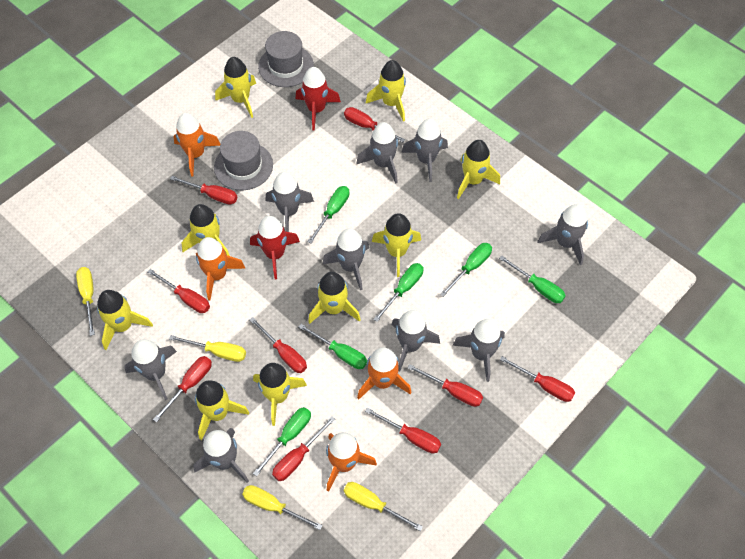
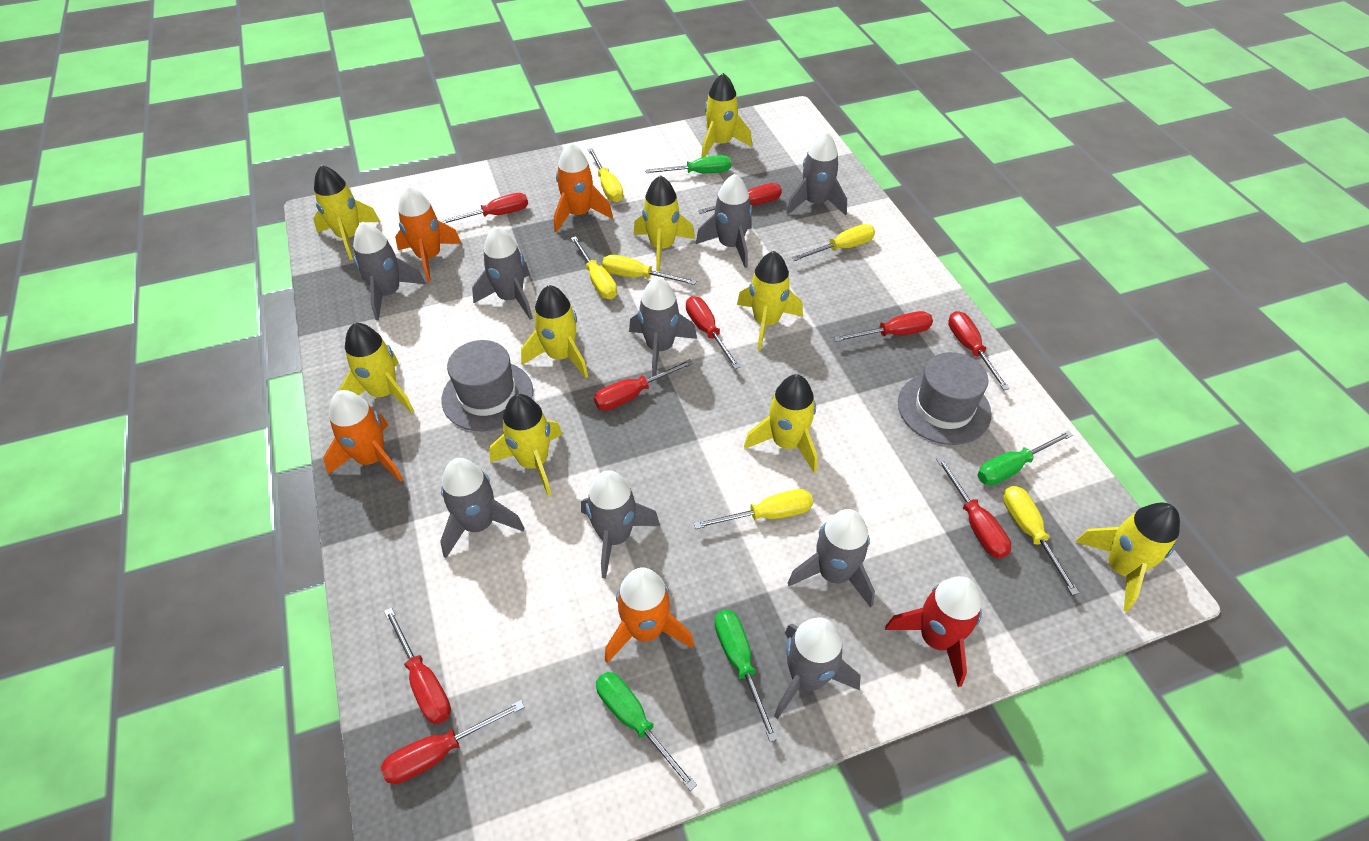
green screwdriver: [253,407,311,477] [299,324,367,369] [307,186,349,243] [373,263,423,322] [440,243,492,297] [499,256,566,303] = 6 -> [596,672,697,791] [645,155,731,173] [714,610,778,742] [977,431,1073,486] = 4
red rocket: [250,216,300,279] [296,67,341,131] = 2 -> [885,576,982,687] = 1
yellow screwdriver: [76,267,95,336] [169,335,246,362] [242,485,323,530] [344,482,423,531] = 4 -> [571,236,617,299] [588,148,623,202] [602,255,696,285] [694,489,813,529] [792,224,875,261] [1003,486,1079,595] = 6

